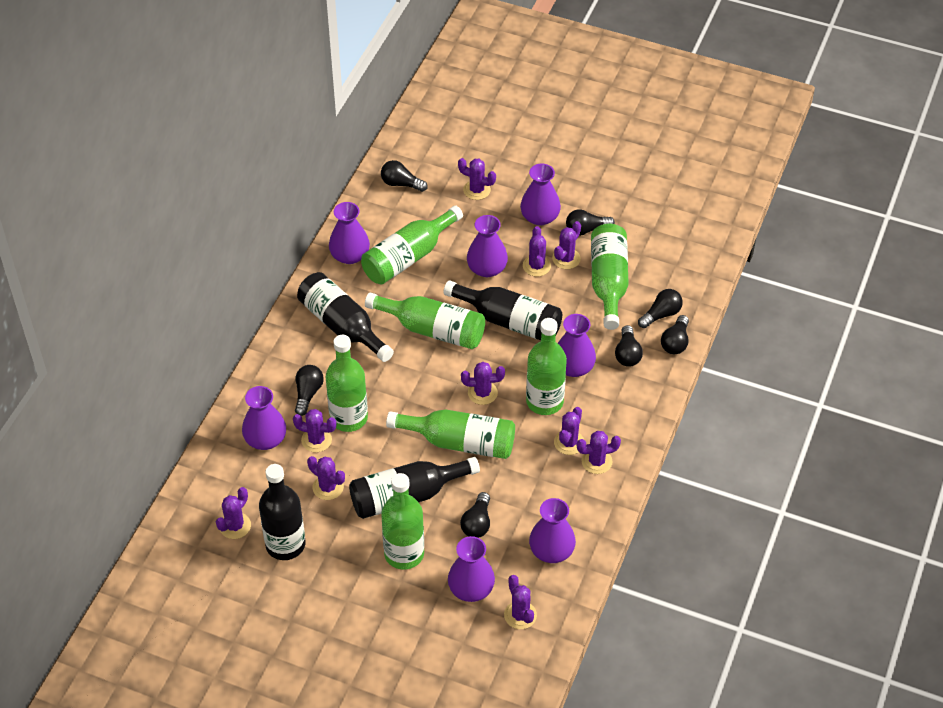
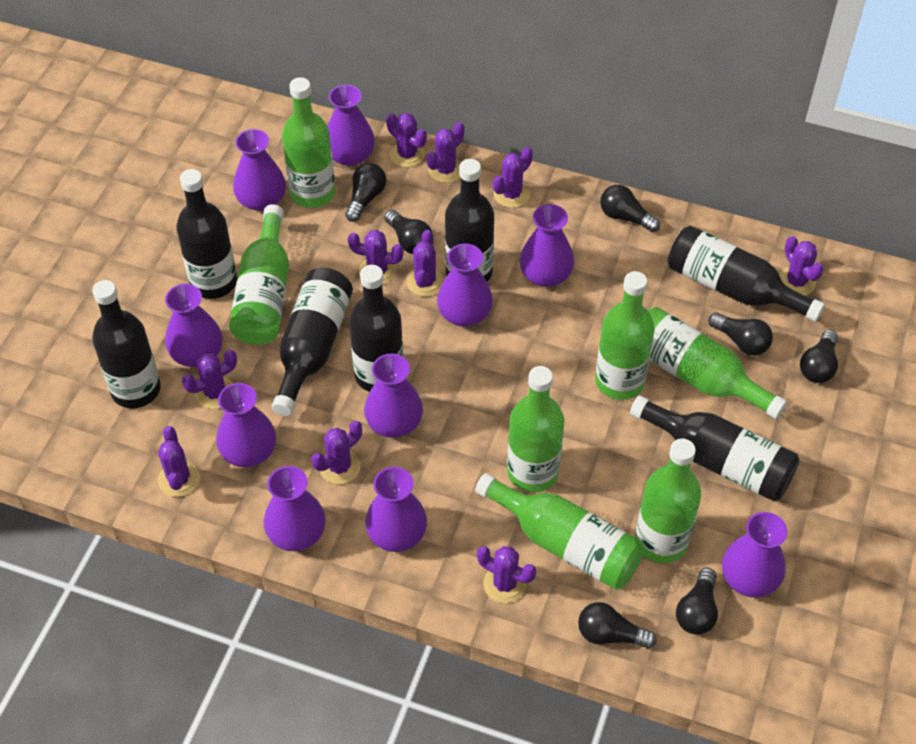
black bottle: [259,464,305,560] [297,272,394,362] [349,457,480,519] [444,280,562,340] = 4 -> [92,280,161,408] [176,169,237,299] [272,268,353,416] [349,265,404,392] [445,159,494,282] [630,395,800,501] [668,225,825,322] = 7
purple vase: [242,386,286,450] [329,202,370,264] [448,536,495,602] [467,215,508,277] [520,163,561,226] [529,498,576,563] [558,314,596,377] = 7 -> [165,284,223,367] [216,383,276,467] [233,129,286,211] [264,466,326,551] [327,85,375,166] [364,353,423,438] [365,467,427,552] [437,243,493,327] [519,204,574,287] [722,512,787,598] = 10

